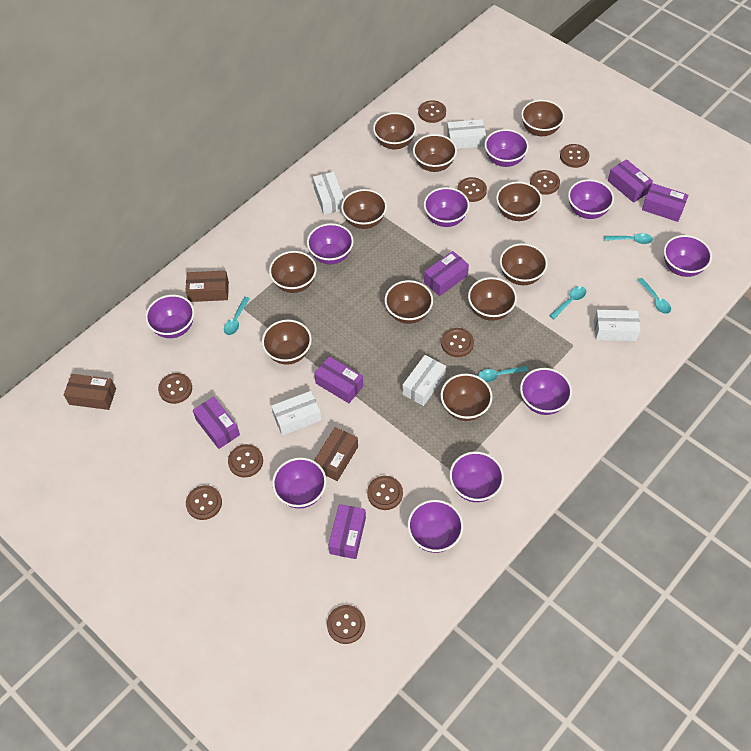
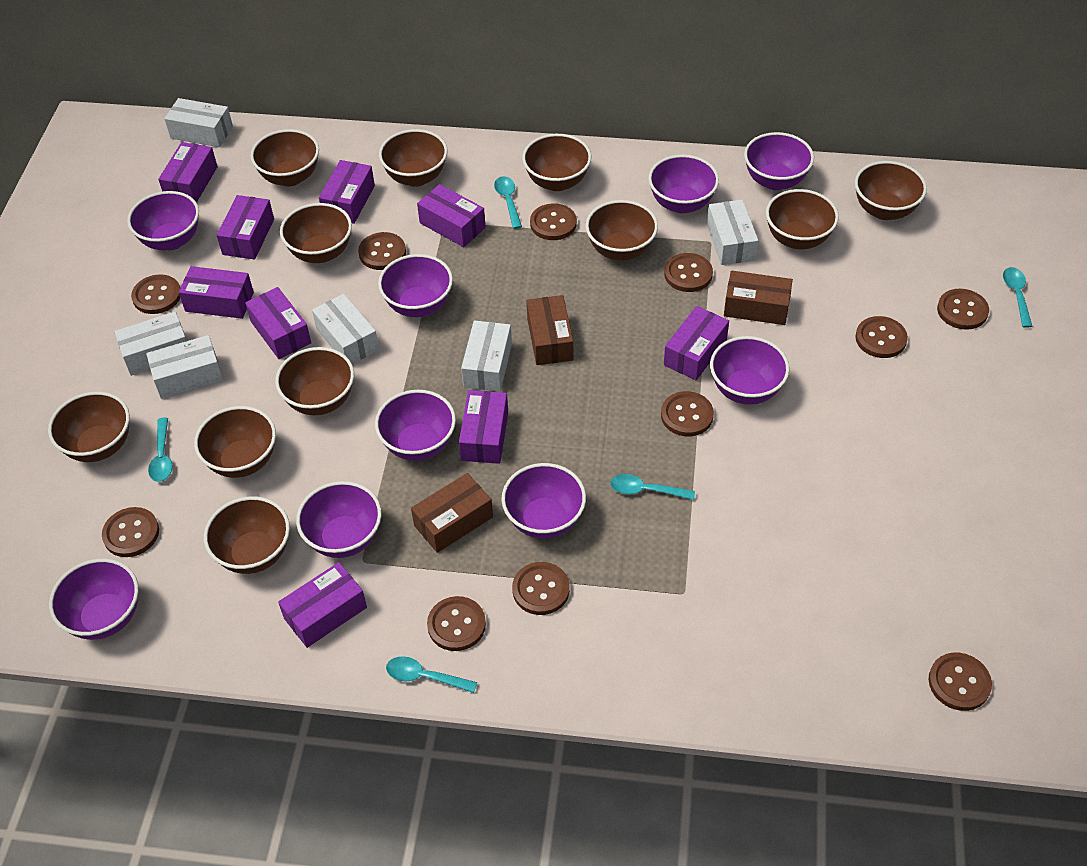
brown button: [158,373,192,404] [186,485,222,520] [228,444,263,478] [327,605,365,644] [367,476,403,510] [418,100,446,123] [441,328,474,357] [457,177,487,202] [530,170,560,195] [560,144,589,168] = 10 -> [102,507,159,557] [131,274,180,314] [358,232,406,270] [427,596,486,651] [512,562,570,615] [530,203,577,240] [661,391,714,436] [664,253,713,292] [855,316,908,358] [929,653,992,711] [937,289,989,330] = 11
purple bowl: [145,295,195,338] [272,457,327,509] [307,223,354,264] [408,500,463,553] [424,187,470,227] [449,451,504,502] [485,129,529,167] [520,368,572,415] [568,179,614,219] [664,235,712,277] = 10 -> [49,558,139,640] [127,191,199,251] [296,481,382,558] [375,390,456,461] [378,254,453,317] [502,463,586,539] [648,155,719,213] [710,336,789,405] [744,132,814,190] = 9
purple box: [193,397,240,449] [314,356,363,403] [328,504,366,559] [424,251,469,296] [608,159,653,203] [642,183,689,222] = 6 -> [158,142,218,203] [179,266,254,319] [216,195,274,260] [245,287,311,359] [278,562,367,648] [319,160,375,224] [417,184,486,247] [459,390,508,464] [664,306,729,380] = 9
white box: [271,391,322,435] [313,172,344,215] [402,355,446,406] [447,119,486,149] [594,310,640,341] = 5 -> [114,312,187,376] [146,335,223,399] [164,98,233,147] [312,294,379,364] [461,320,512,391] [707,200,758,265] = 6

